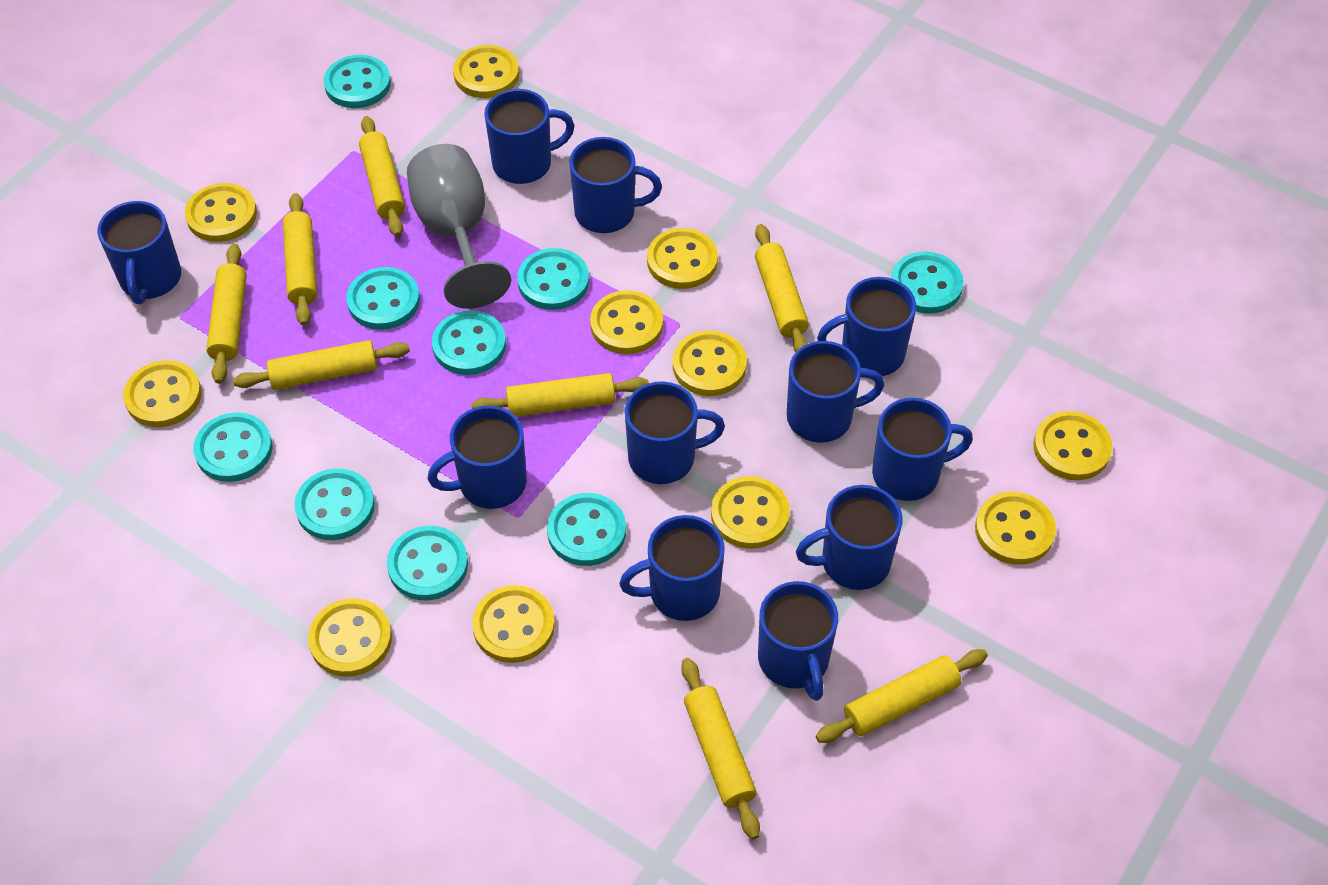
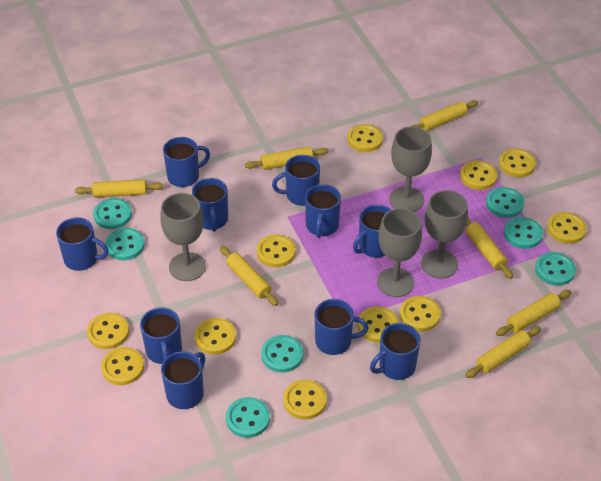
blue mug: [98,201,181,304] [427,406,527,509] [484,89,575,184] [569,137,662,233] [619,515,725,621] [625,381,725,484] [758,581,838,701] [787,341,884,443] [796,485,903,590] [817,277,916,376] [872,398,973,501] = 11 -> [56,217,108,271] [140,307,182,364] [161,351,205,409] [163,137,210,187] [192,178,228,232] [272,155,320,206] [305,184,341,238] [315,299,369,355] [353,205,391,257] [370,323,421,380] = 10
grey goblet: [407,144,511,309] = 1 -> [160,193,206,281] [377,208,422,297] [389,126,432,212] [421,190,468,278] = 4
turquoise button: [193,412,273,482] [294,468,375,540] [324,55,391,108] [346,267,420,330] [387,526,468,600] [432,310,506,375] [517,248,589,310] [547,493,626,566] [891,252,964,314] = 9 -> [93,198,132,229] [105,228,145,260] [226,397,270,438] [261,335,303,372] [486,187,524,218] [504,217,543,249] [535,252,576,286] = 7
yellow rolling pin: [206,244,247,384] [233,340,410,390] [283,193,317,326] [359,116,405,237] [471,373,649,417] [681,658,760,839] [755,224,809,353] [816,649,988,743] = 8 -> [75,179,164,197] [220,246,278,306] [245,146,329,170] [412,100,478,131] [465,326,541,378] [466,217,513,279] [496,290,571,336] = 7

